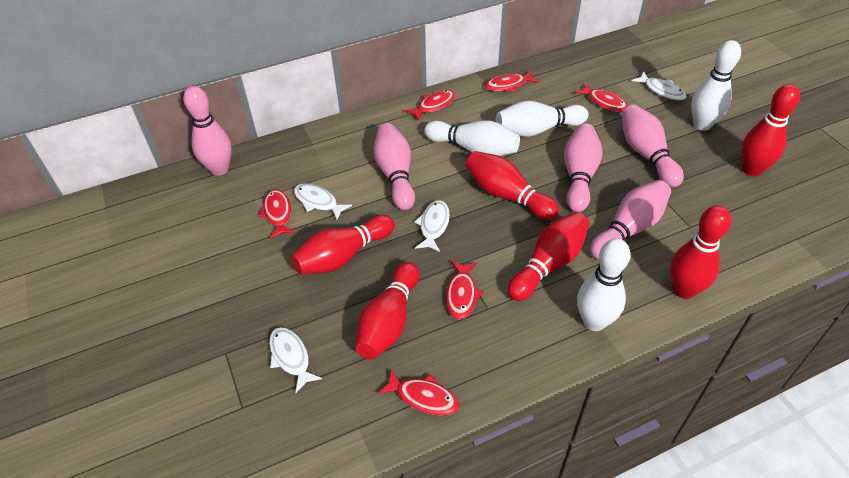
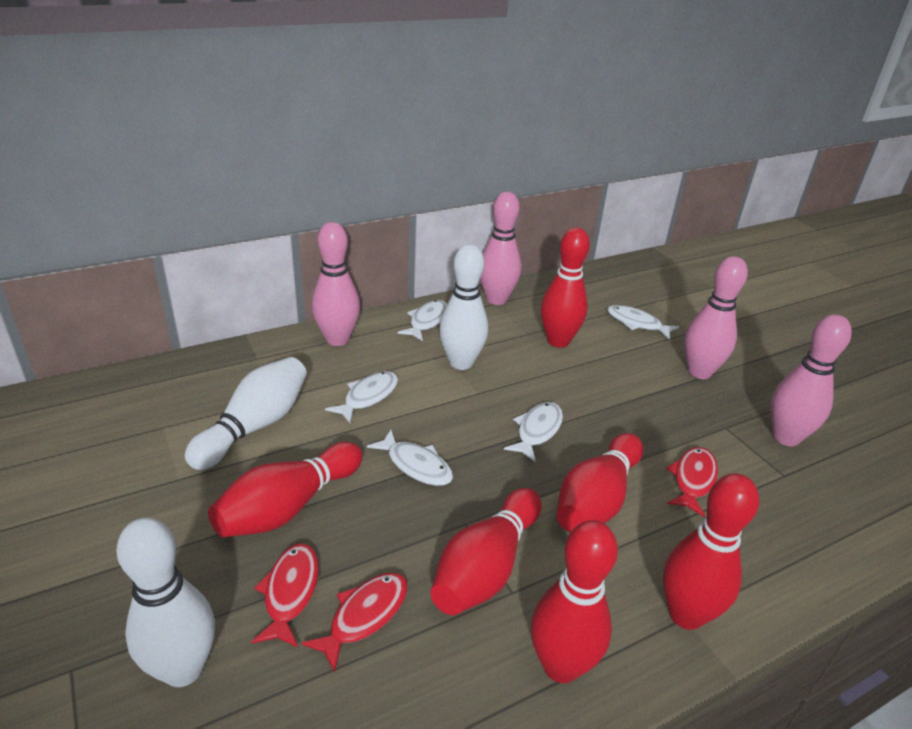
pink bowling pin: [183,86,232,176] [373,123,415,210] [564,124,603,212] [590,180,671,260] [622,104,684,187] = 5 -> [312,222,360,346] [480,192,521,305] [684,256,748,379] [771,314,852,447] = 4
red fish: [258,189,295,239] [378,369,459,415] [405,90,456,121] [446,261,484,319] [485,70,539,92] [574,83,628,112] = 6 -> [251,543,319,647] [301,573,408,673] [666,447,718,517] = 3
white bowling pin: [424,120,520,156] [496,101,588,137] [577,238,631,331] [691,40,741,131] = 4 -> [116,518,215,687] [185,357,307,470] [439,244,488,370] = 3
white fish: [269,327,322,393] [294,183,352,220] [414,200,450,252] [632,71,687,100] = 4 -> [325,371,398,423] [367,430,453,486] [397,300,447,341] [504,402,563,462] [607,305,679,339] = 5

